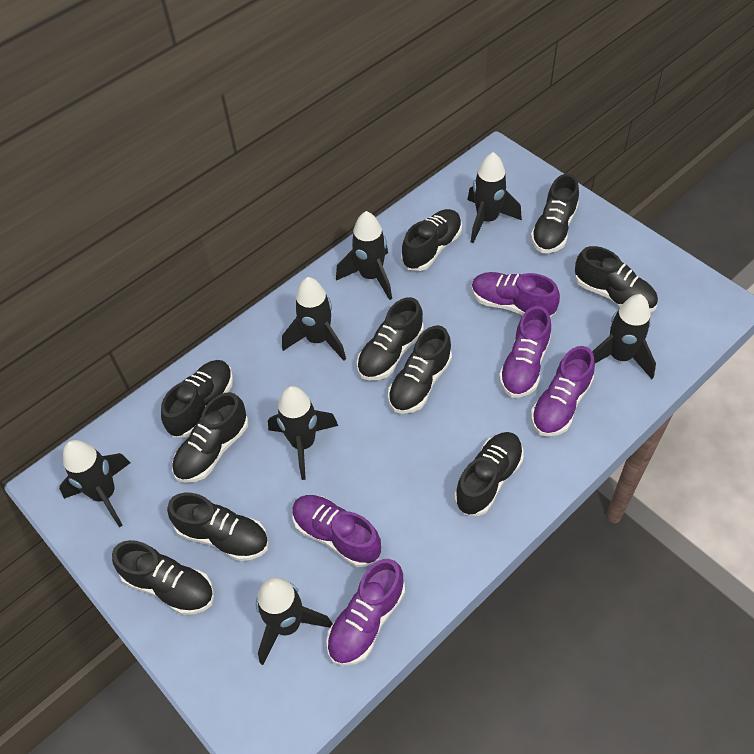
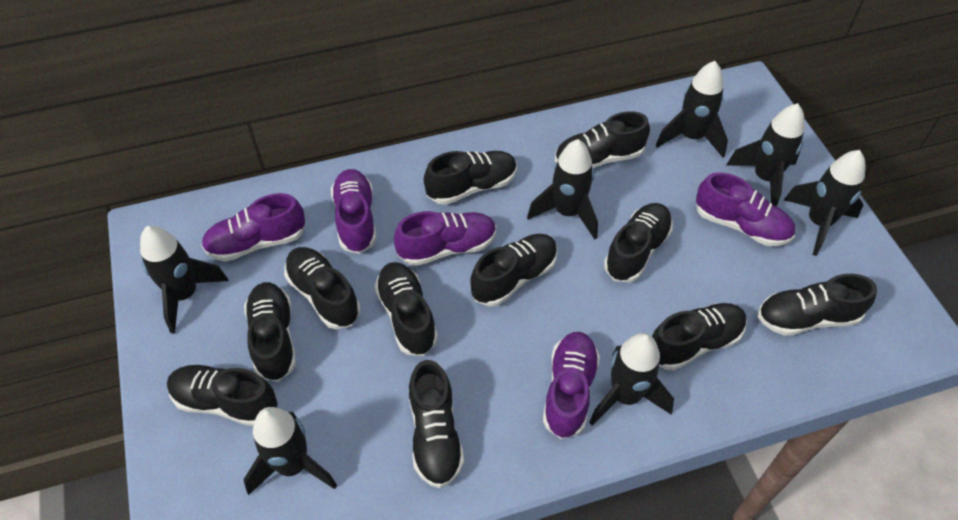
black shoe: [112,540,214,615] [161,360,233,437] [167,493,269,561] [172,392,248,483] [357,297,424,380] [388,325,452,414] [401,209,462,271] [454,432,524,516] [531,174,579,253] [575,246,658,313] = 10 -> [167,365,277,426] [244,282,296,382] [284,247,360,329] [374,262,438,356] [409,360,464,488] [424,151,517,205] [470,234,558,307] [555,111,650,168] [604,203,673,283] [652,303,747,371] [758,274,877,336] = 11

